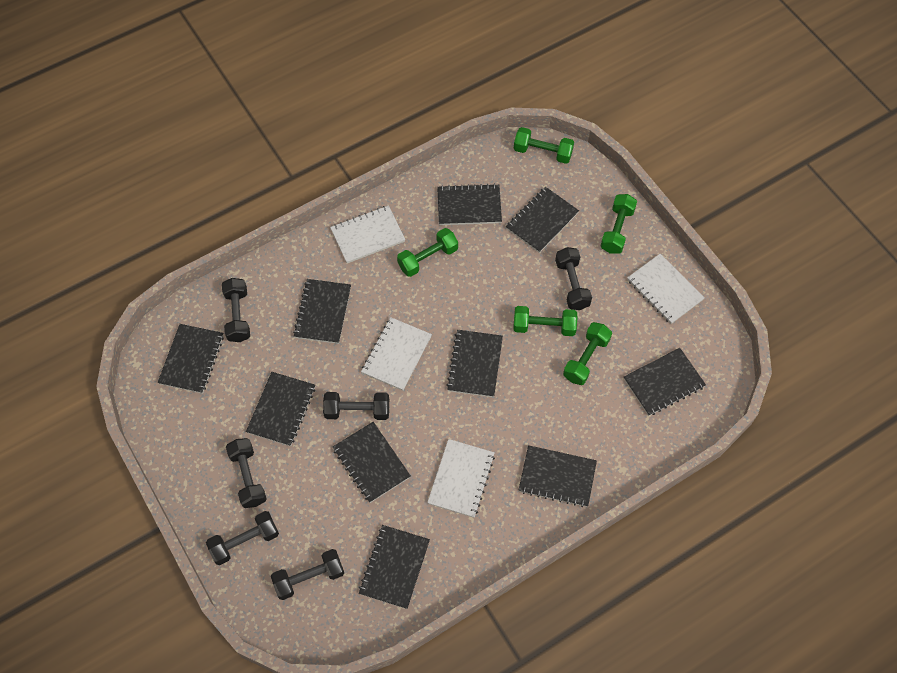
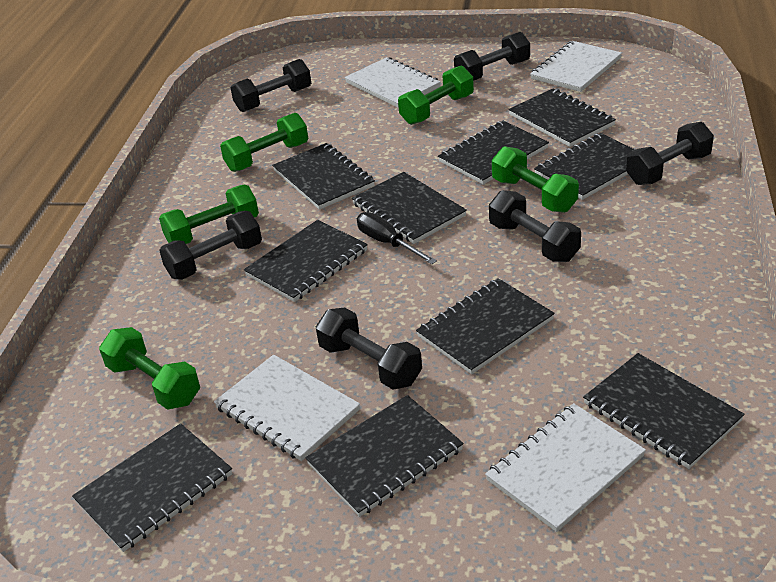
black screwdriver: none = 0 -> [357,212,437,264] = 1

